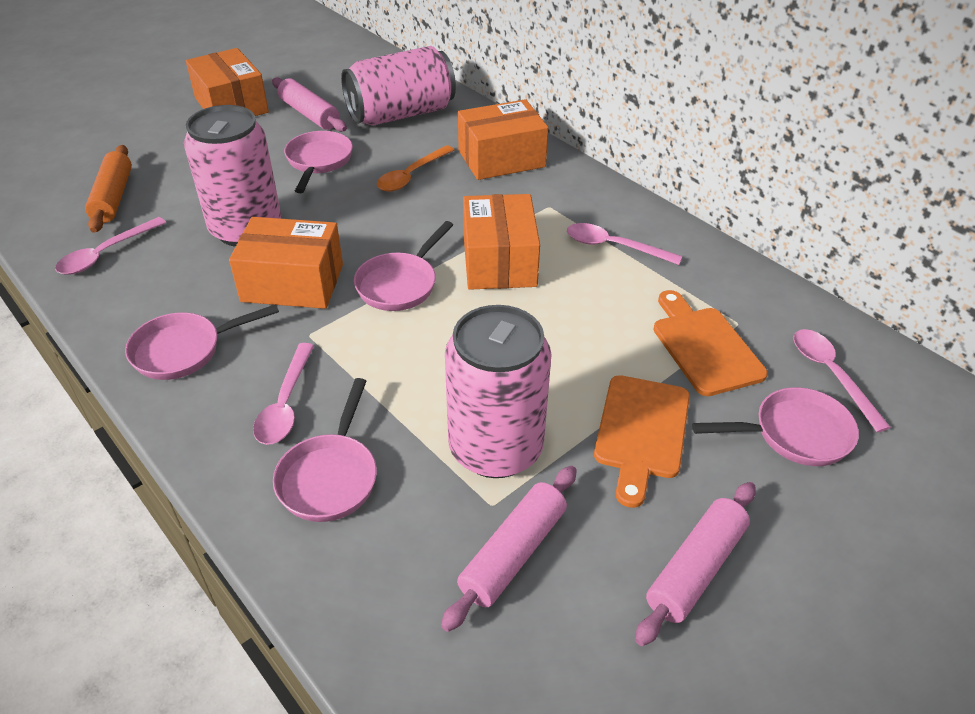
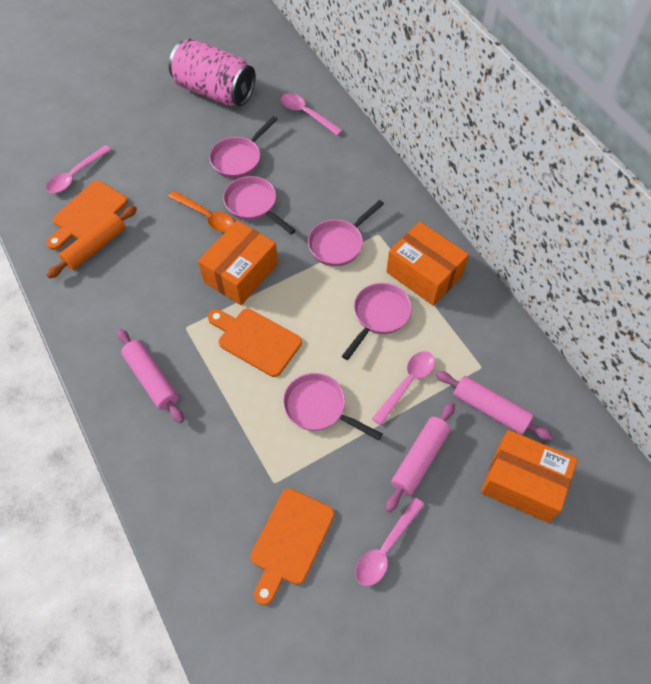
orange box: [186,48,269,116] [229,217,343,309] [458,99,548,180] [463,194,540,290] = 4 -> [198,220,278,305] [386,222,469,306] [481,430,578,523] = 3
orange cutting board: [594,375,690,508] [653,290,768,396] = 2 -> [47,181,128,250] [208,309,302,377] [250,488,335,605] = 3
pink can: [184,105,281,247] [341,46,456,126] [445,305,552,478] = 3 -> [169,38,256,106] = 1

